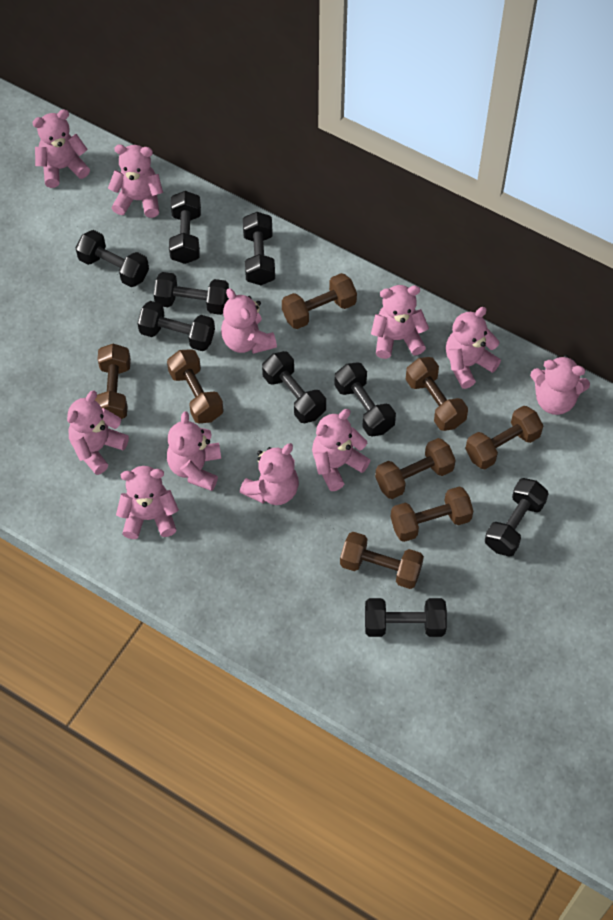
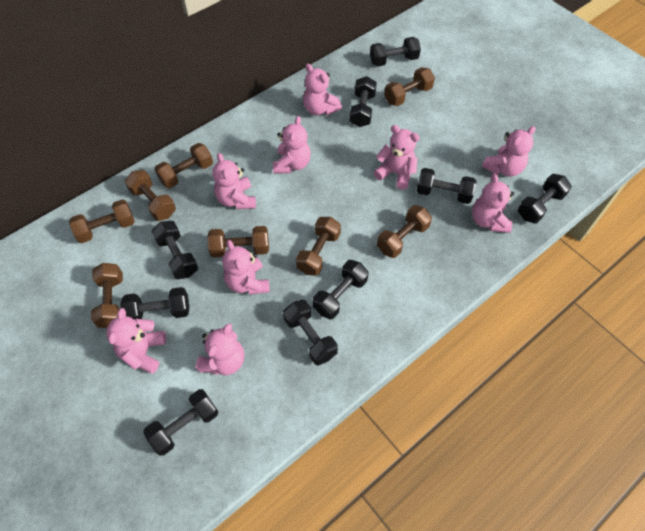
pink teddy bear: [32,109,90,188] [67,391,129,475] [108,144,163,218] [116,466,179,539] [167,411,221,491] [221,288,277,354] [240,443,299,505] [312,409,371,491] [371,285,429,359] [446,307,501,389] [530,355,590,415] = 11 -> [106,308,166,374] [196,323,244,375] [212,153,256,209] [222,240,270,295] [273,116,311,174] [303,64,342,115] [374,125,420,190] [472,173,514,233] [482,126,536,177] = 9

